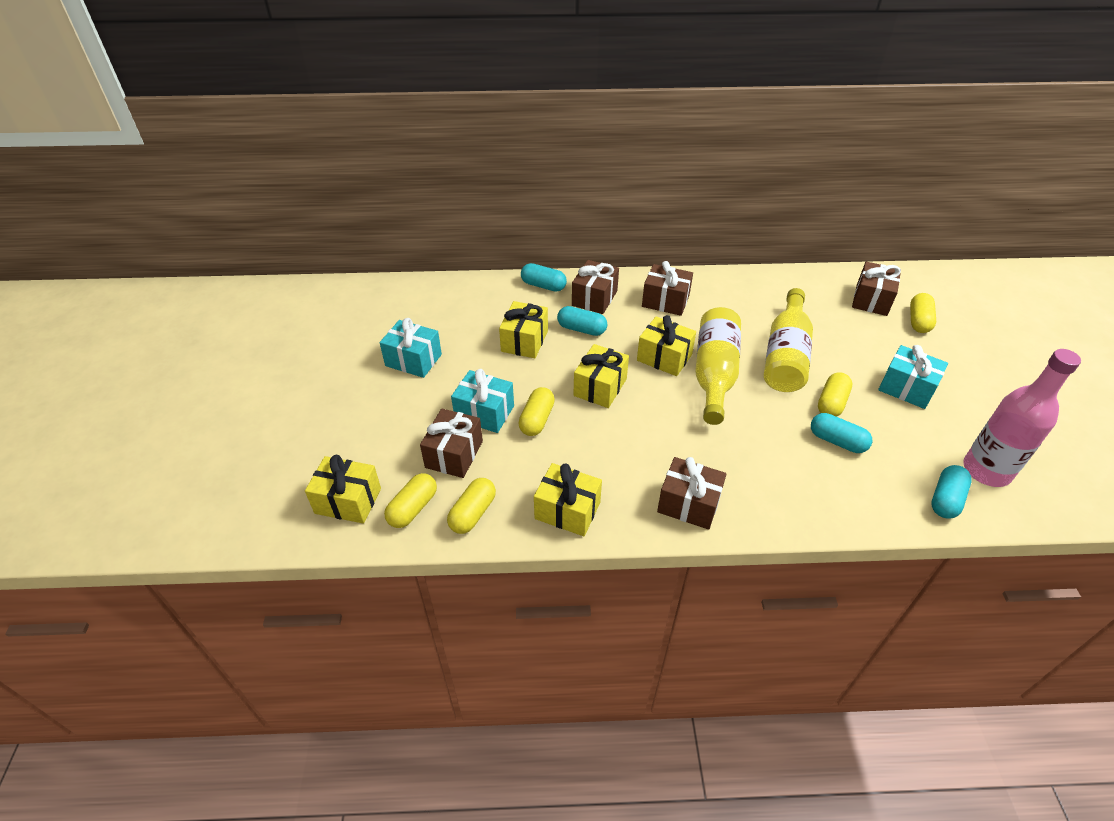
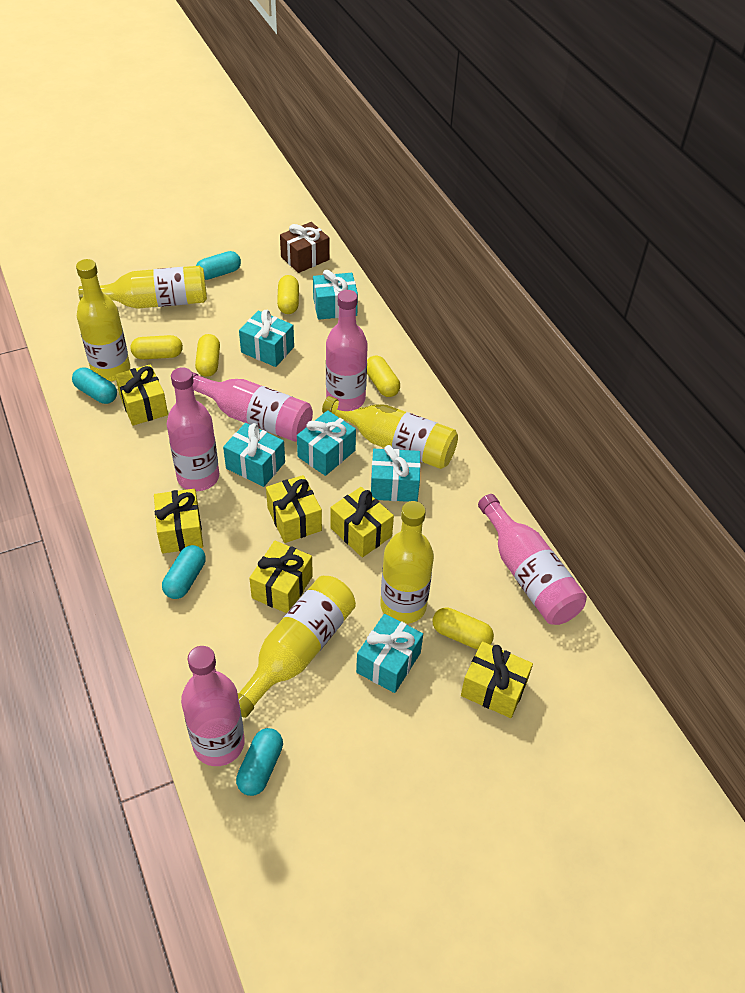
brown gift: [420,409,483,478] [572,260,619,314] [642,261,693,316] [657,457,727,530] [852,261,901,316] = 5 -> [280,222,329,273] = 1
pink bottle: [963,349,1081,487] = 1 -> [167,367,219,491] [181,646,245,766] [192,372,313,442] [326,290,368,407] [478,494,587,625] = 5
turquoise gift: [380,318,442,378] [451,369,514,433] [878,345,948,409] = 3 -> [223,423,285,487] [239,310,294,367] [297,410,356,476] [313,270,358,320] [356,614,423,693] [371,445,421,502] = 6
yellow bottle: [695,307,741,425] [764,288,813,392] = 2 -> [76,259,130,381] [78,266,207,309] [238,576,356,718] [322,396,458,469] [380,501,434,624] = 5
yellow gift: [305,455,381,523] [499,301,548,358] [534,463,602,536] [573,344,629,408] [637,315,696,376] = 5 -> [115,364,168,425] [154,489,203,554] [249,541,313,613] [266,475,322,543] [331,487,394,558] [461,641,533,718] = 6

